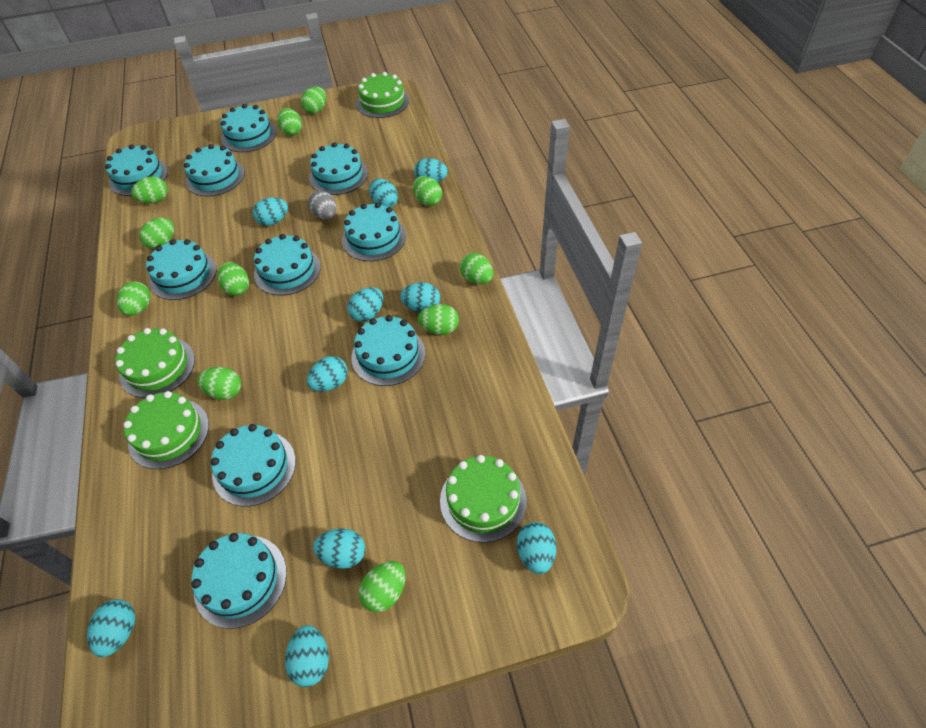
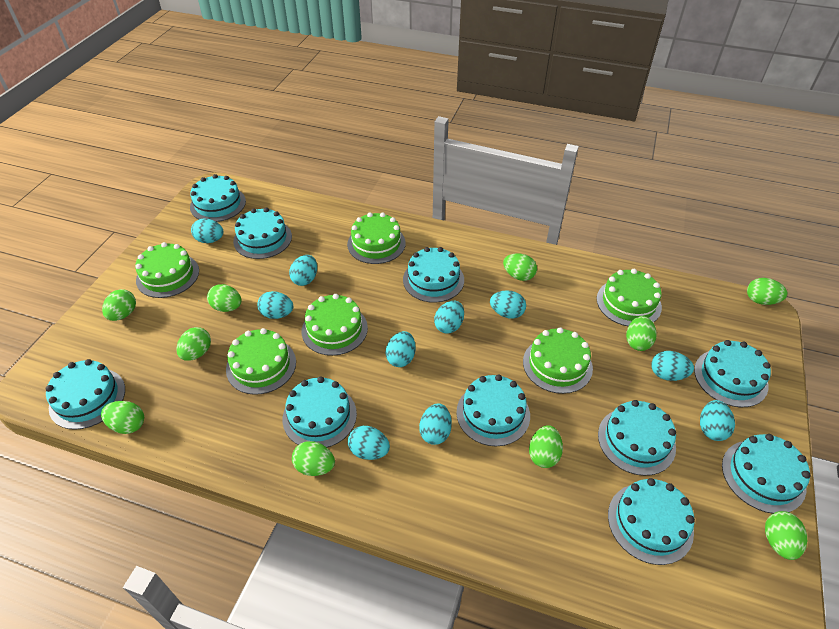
green cake: [115,328,195,398] [123,391,209,469] [356,72,409,118] [440,455,527,543] = 4 -> [135,242,199,298] [226,328,296,395] [302,294,368,356] [347,212,406,264] [523,327,593,394] [597,269,662,326] = 6
green egg: [117,281,151,316] [131,176,168,203] [139,218,174,249] [197,367,241,400] [218,262,249,296] [277,108,302,136] [301,87,326,114] [359,561,406,612] [413,176,442,206] [418,304,459,335] [460,253,493,284] = 11 -> [101,401,144,434] [102,289,136,321] [176,327,211,361] [207,284,241,312] [292,441,335,476] [503,254,537,281] [529,425,563,468] [626,316,657,351] [747,278,787,305] [765,511,807,560] = 10
grey egg: [308,191,337,220] = 1 -> none = 0

